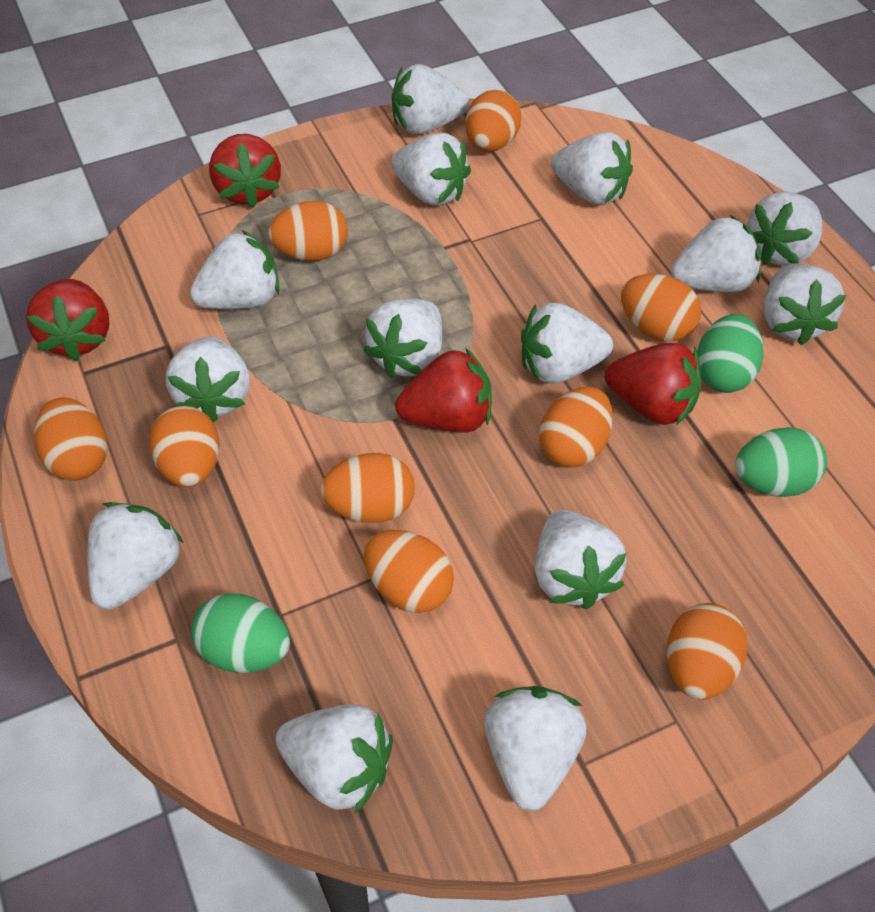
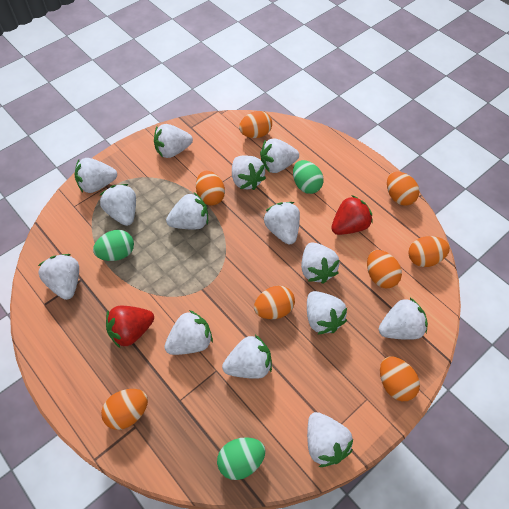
orange egg: [34,397,108,481] [149,406,220,487] [268,201,348,261] [320,453,415,523] [364,530,454,613] [465,90,521,152] [539,387,613,467] [621,274,701,341] [667,603,747,700] = 9 -> [101,389,148,430] [196,171,225,206] [239,111,272,138] [254,286,295,319] [367,250,402,288] [380,357,420,401] [387,172,420,206] [408,236,450,267] = 8
red strawberry: [26,279,109,361] [209,134,281,208] [395,348,492,433] [605,342,702,426] = 4 -> [106,306,154,348] [331,195,372,235] = 2

